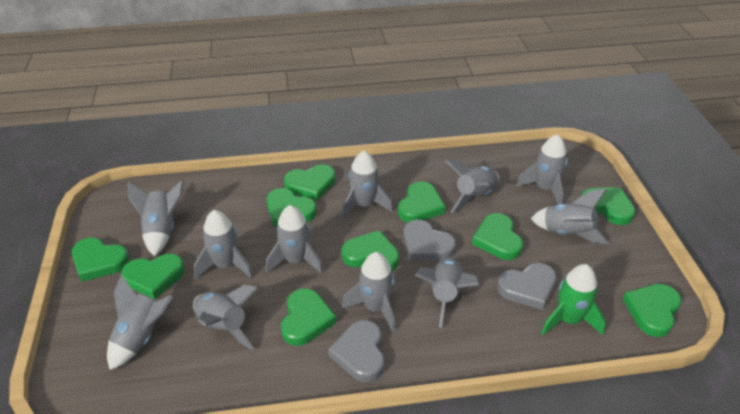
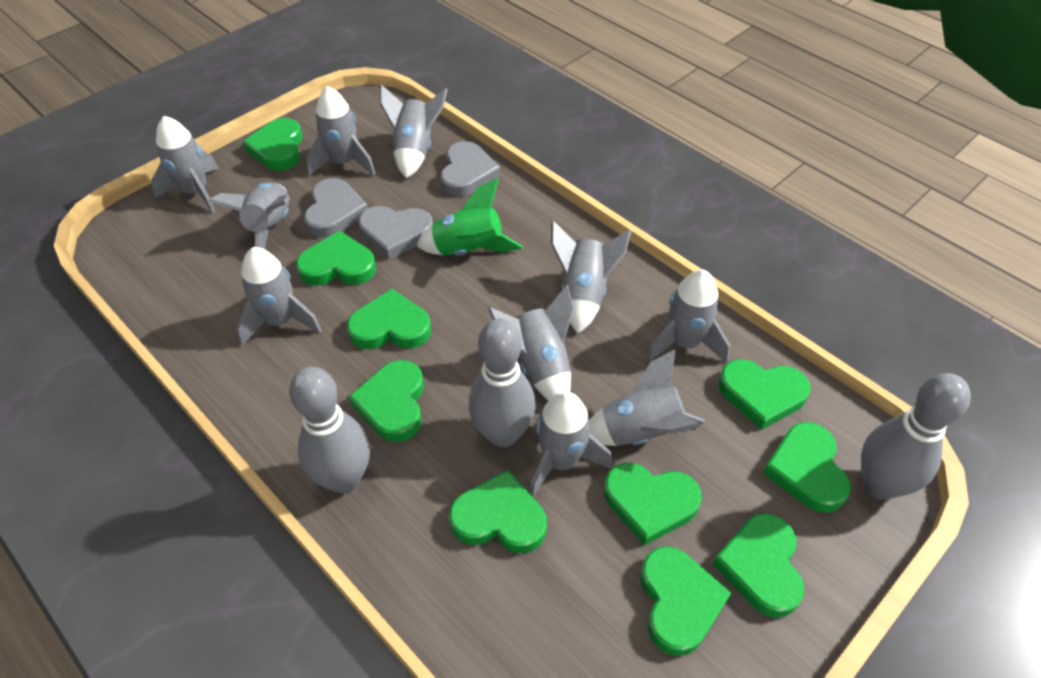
grey bowling pin: none = 0 -> [289,367,370,493] [468,319,536,447] [861,373,971,500] = 3
grey rocket: [107,275,173,370] [128,180,184,257] [193,285,258,350] [194,210,253,279] [266,205,323,274] [341,151,393,220] [342,252,395,333] [414,258,479,328] [445,160,499,213] [516,134,568,204] [531,189,609,244] = 11 -> [151,116,219,213] [209,182,290,249] [236,247,322,346] [306,86,376,176] [380,84,448,179] [488,285,574,401] [529,391,612,498] [551,221,632,334] [589,349,705,446] [646,270,730,363] = 10

